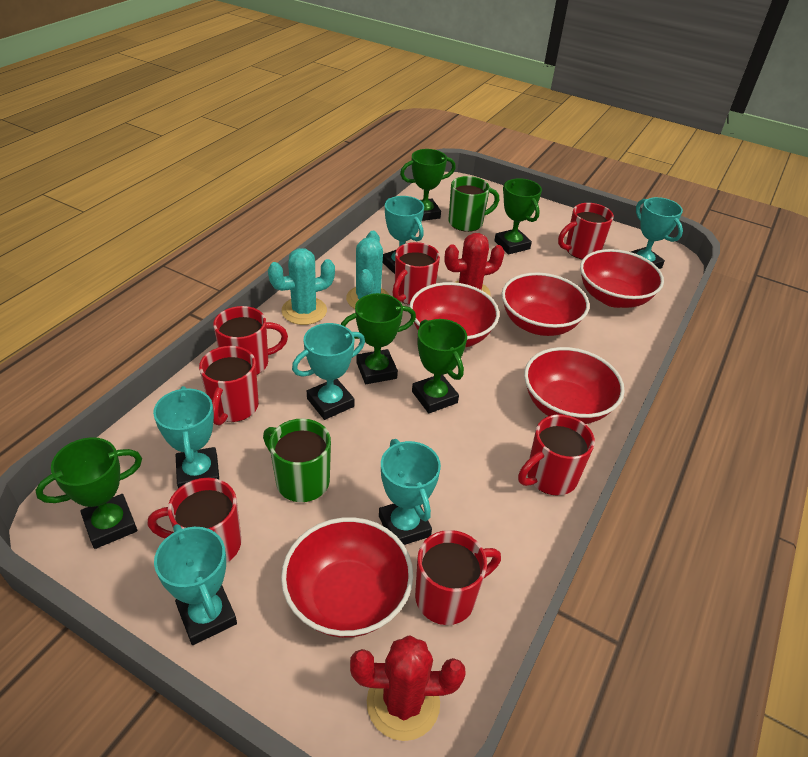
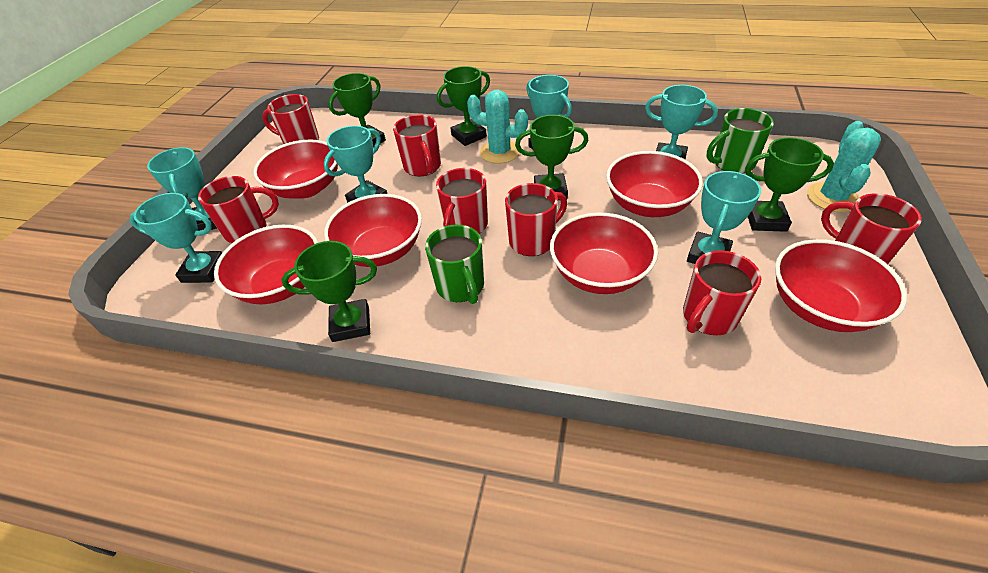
red bowl: [281,517,413,638] [409,282,499,347] [502,273,590,336] [524,347,625,424] [580,249,664,308] = 5 -> [214,225,318,304] [253,140,338,199] [324,194,422,267] [550,213,658,294] [606,151,703,217] [775,239,907,332] = 6
red cactus: [350,635,466,741] [444,233,505,296] = 2 -> none = 0

